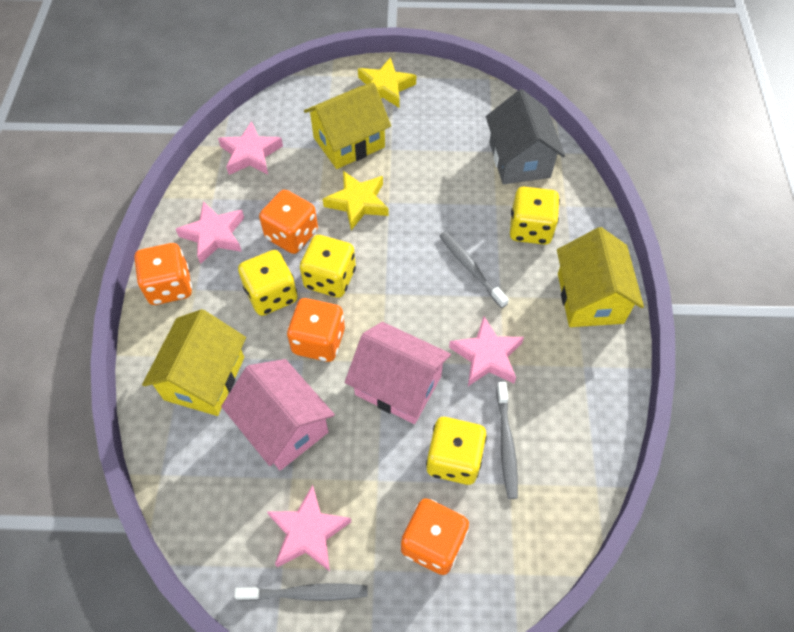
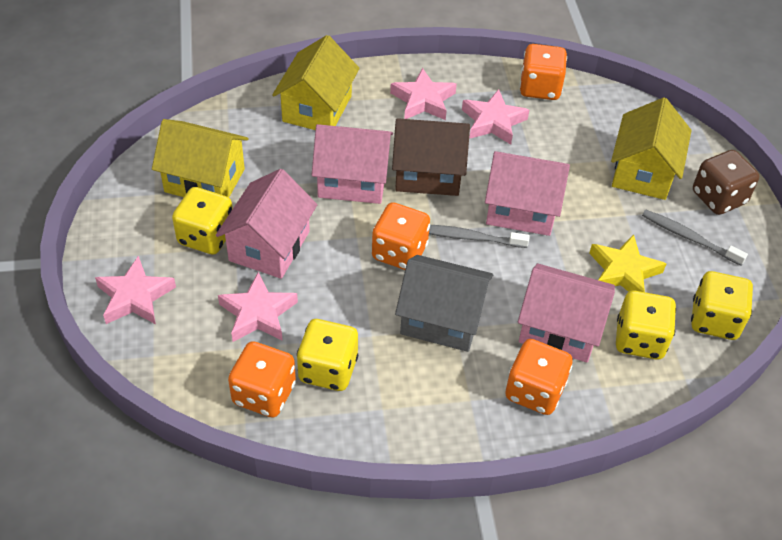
brown dice: none = 0 -> [693,150,759,215] = 1
brown house: none = 0 -> [392,118,470,196] = 1
grey toothbrush: [234,583,367,601] [439,232,509,308] [496,382,518,499] = 3 -> [429,225,530,248] [642,210,748,266] = 2
pink house: [221,359,335,471] [345,322,451,424] = 2 -> [216,169,317,279] [312,124,393,204] [485,151,570,236] [518,263,615,362] = 4
yellow star: [323,171,388,230] [358,57,416,108] = 2 -> [589,234,666,292] = 1

